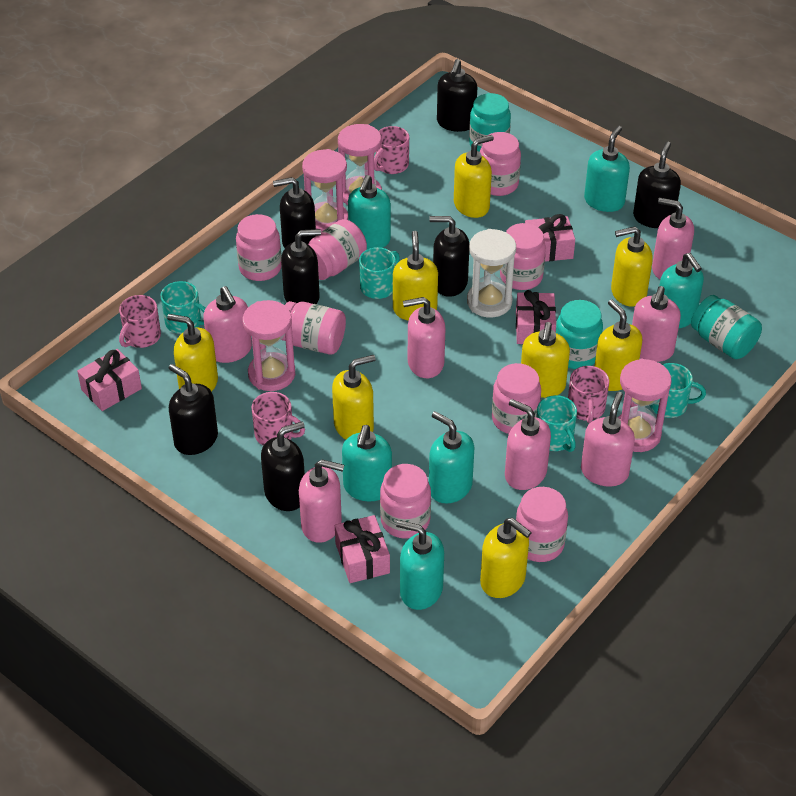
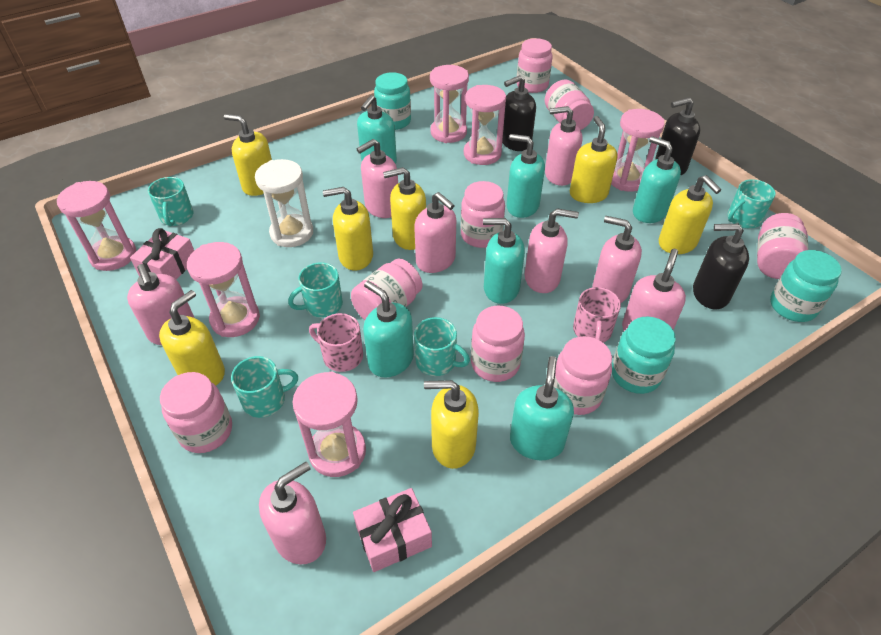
black soap dispenser: [169,364,218,455] [261,421,305,511] [273,177,316,248] [281,229,321,304] [429,216,469,297] [437,59,477,132] [633,141,681,228] = 7 -> [502,75,536,151] [655,98,700,175] [693,224,749,309] = 3
pink gift: [77,349,142,411] [335,515,390,583] [516,290,556,344] [525,214,575,262] = 4 -> [130,228,194,280] [353,488,432,572] = 2
pink hourglass: [243,300,295,391] [302,149,348,232] [338,124,382,205] [618,359,672,452] = 4 -> [57,181,136,271] [187,242,260,337] [293,372,366,477] [430,65,469,143] [464,85,506,165] [611,109,665,192] = 6
pink mug: [119,295,161,348] [251,392,305,446] [374,126,409,174] [568,366,609,423] = 4 -> [309,313,363,372] [573,287,621,343] = 2
pink soap dispenser: [203,286,252,363] [299,459,344,543] [403,297,445,378] [505,399,551,490] [581,392,635,487] [632,286,681,362] [652,198,694,279] = 7 -> [127,264,194,345] [259,462,326,565] [357,139,398,218] [414,192,456,273] [525,208,579,293] [545,106,582,186] [592,216,642,303] [622,249,686,331] = 8
turquoise mug: [161,281,206,334] [359,247,400,299] [536,395,577,452] [650,363,706,418] = 4 -> [148,177,194,226] [231,356,298,418] [288,263,343,317] [414,317,470,376] [728,179,776,229] = 5
yellow soap dispenser: [167,314,218,392] [332,355,376,439] [393,231,438,321] [454,135,494,218] [480,518,532,598] [521,322,570,398] [595,300,642,391] [611,226,653,307] = 8 -> [159,290,225,386] [224,114,272,196] [323,187,373,270] [383,167,426,250] [424,380,479,469] [570,116,618,203] [659,175,721,254] = 7

